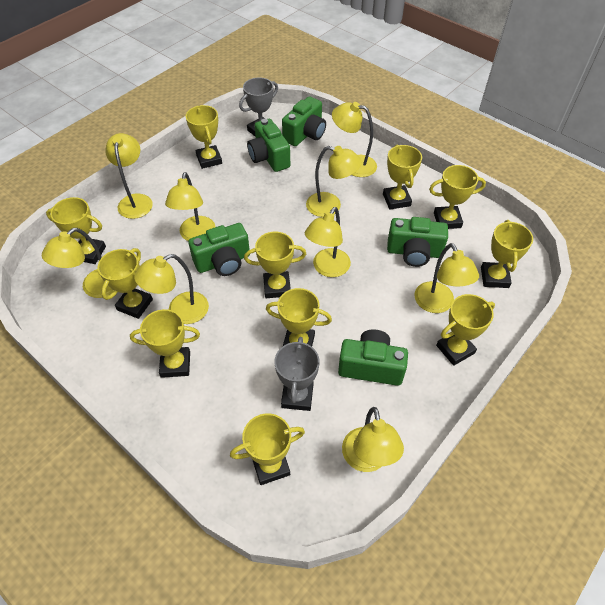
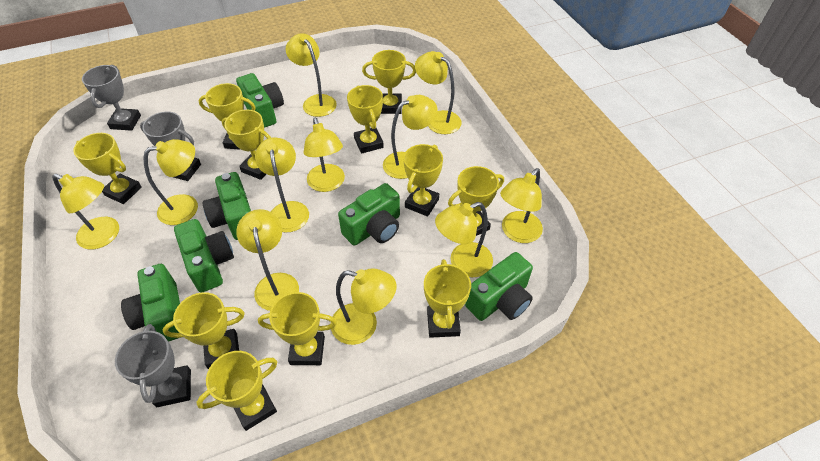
green camera: [188,223,250,276] [247,119,290,172] [282,96,326,146] [338,329,408,386] [387,217,448,267] = 5 -> [121,264,180,342] [174,219,234,293] [203,172,251,240] [236,73,284,128] [338,183,400,246] [465,252,533,321] = 6
grey trophy: [239,77,278,137] [274,337,319,411] = 2 -> [82,65,141,131] [115,324,191,407] [140,112,201,181] = 3
yellow lamp: [42,228,114,298] [105,133,153,219] [134,254,209,324] [165,172,216,241] [305,207,351,277] [306,146,362,217] [332,102,377,177] [342,407,404,472] [415,243,479,313] = 9 -> [52,174,119,249] [144,139,198,225] [236,209,299,311] [255,137,309,232] [286,33,337,117] [304,117,345,192] [331,268,397,345] [383,95,437,179] [415,51,462,134] [435,202,493,277] [500,168,543,243] = 11

